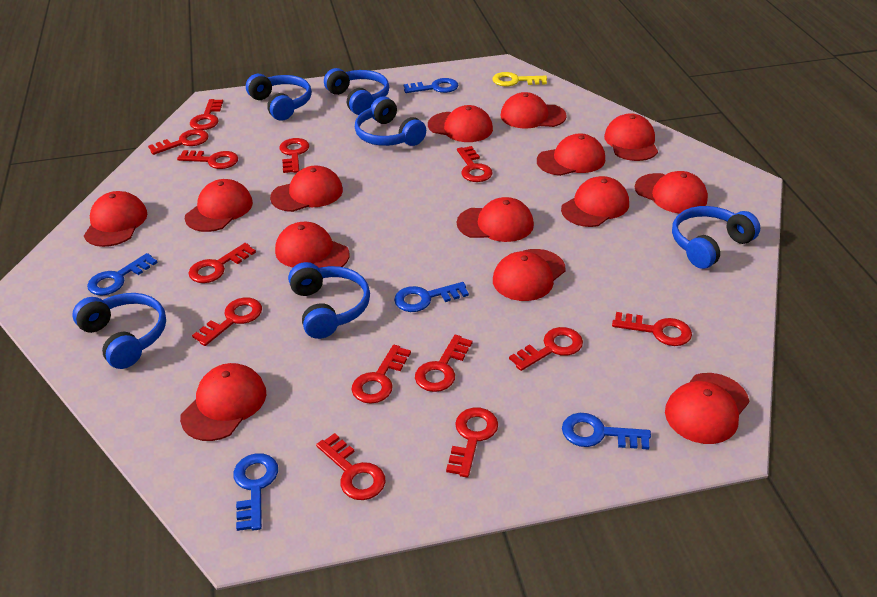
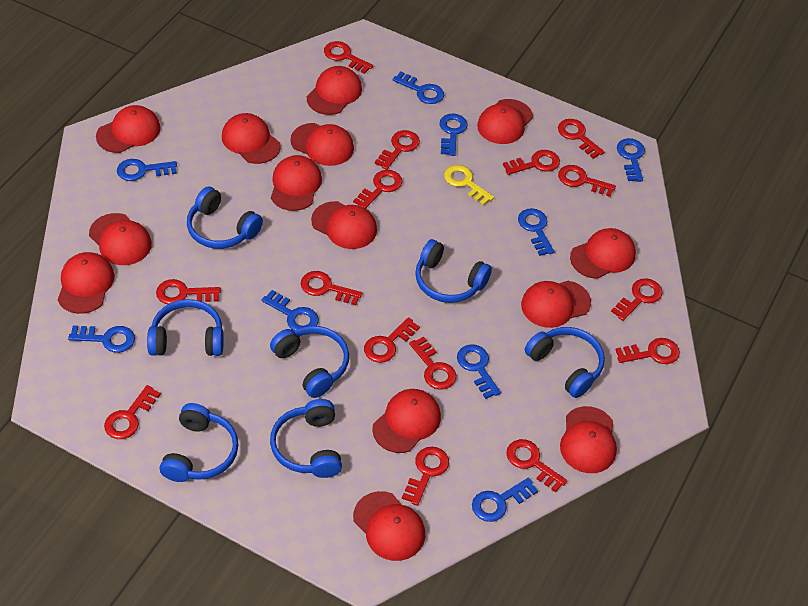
blue headphones: [72,293,166,369] [246,74,312,121] [288,262,370,339] [324,68,389,115] [355,96,426,146] [672,206,760,269] = 6 -> [147,299,224,356] [160,403,238,482] [187,187,263,249] [270,326,349,398] [270,399,342,478] [415,239,492,303] [525,327,605,398] = 7
blue key: [87,253,158,296] [233,453,278,531] [394,282,469,312] [404,78,459,93] [562,413,651,450] = 5 -> [68,326,135,353] [117,159,177,181] [262,290,319,331] [393,71,444,104] [440,113,467,156] [457,344,501,399] [472,478,538,522] [518,208,554,256] [617,138,645,182] = 9
red key: [148,129,209,155] [177,150,238,169] [189,243,256,283] [190,99,223,130] [192,297,262,346] [280,138,309,173] [316,433,386,500] [352,345,411,404] [415,335,473,392] [446,407,498,478] [457,146,493,182] [509,327,583,371] [612,312,692,346] = 13 -> [104,385,161,439] [156,279,221,304] [301,271,362,305] [324,41,373,74] [353,170,402,209] [364,317,420,363] [375,130,420,170] [402,447,449,506] [409,336,456,390] [503,150,560,175] [506,439,567,492] [558,119,605,159] [558,165,616,197] [611,278,663,321] [615,338,680,364] = 15

